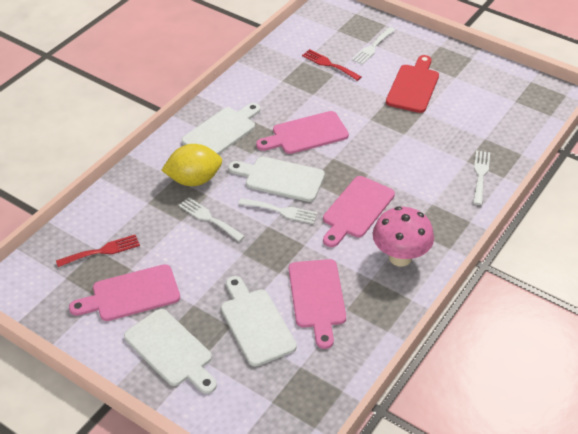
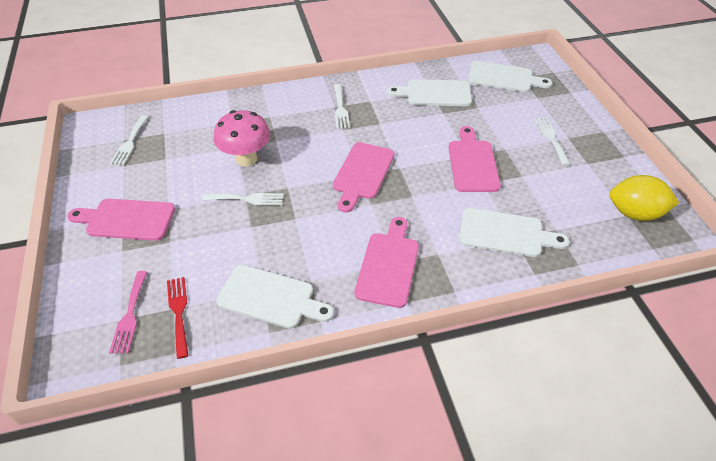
pink fork: none = 0 -> [109,271,147,354] = 1
red cutting board: [386,55,439,113] = 1 -> none = 0
red fork: [56,235,140,267] [302,49,362,81] = 2 -> [167,277,189,359] = 1

